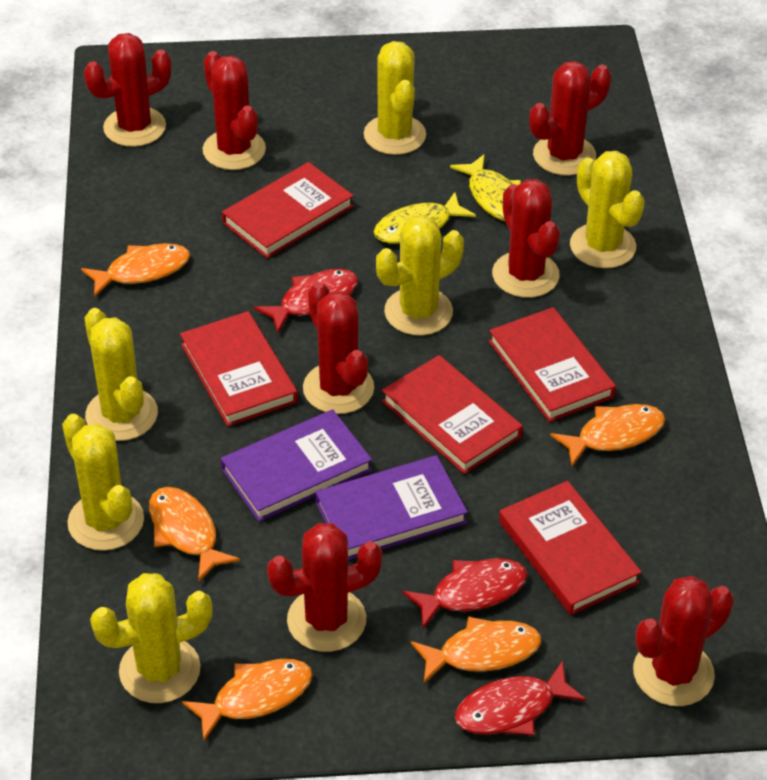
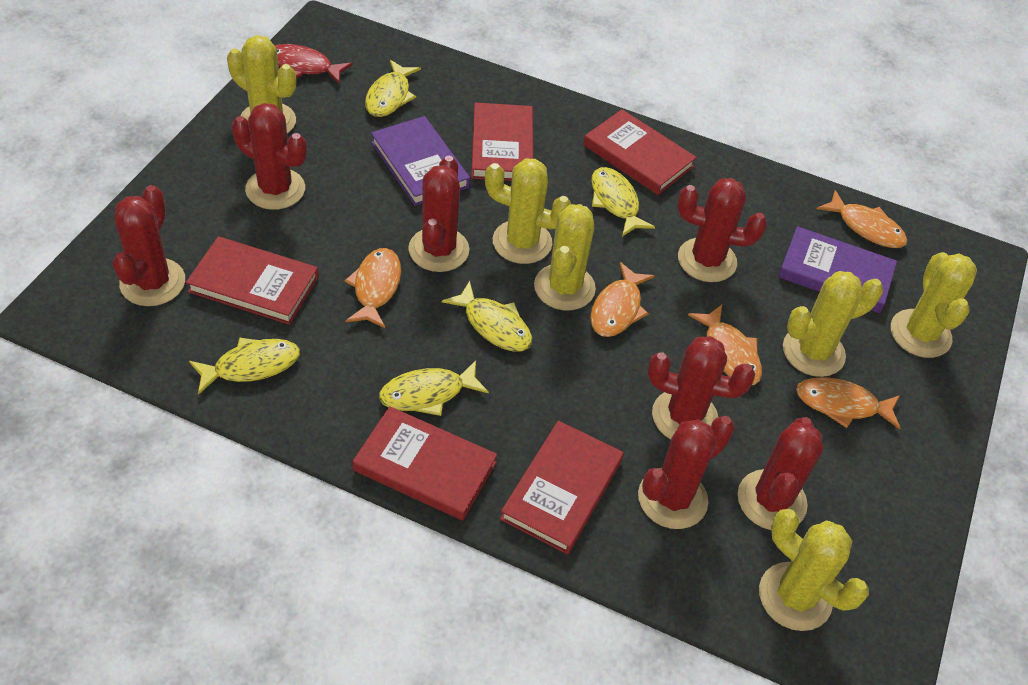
red fish: [254,269,358,333] [403,558,528,629] [455,660,586,735] = 3 -> [275,44,353,84] = 1
yellow fish: [373,192,476,243] [450,154,521,221] = 2 -> [189,338,300,395] [365,60,421,117] [379,360,489,416] [442,281,532,351] [591,167,655,237] = 5

